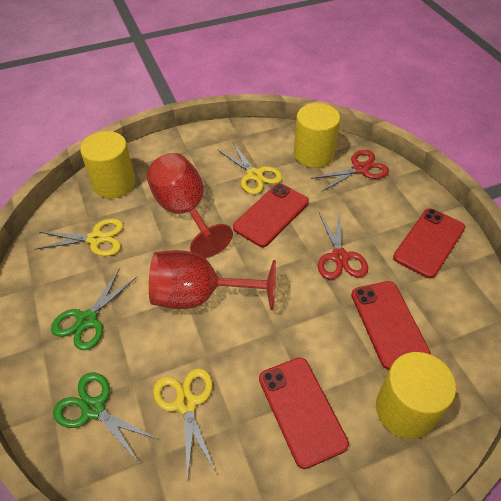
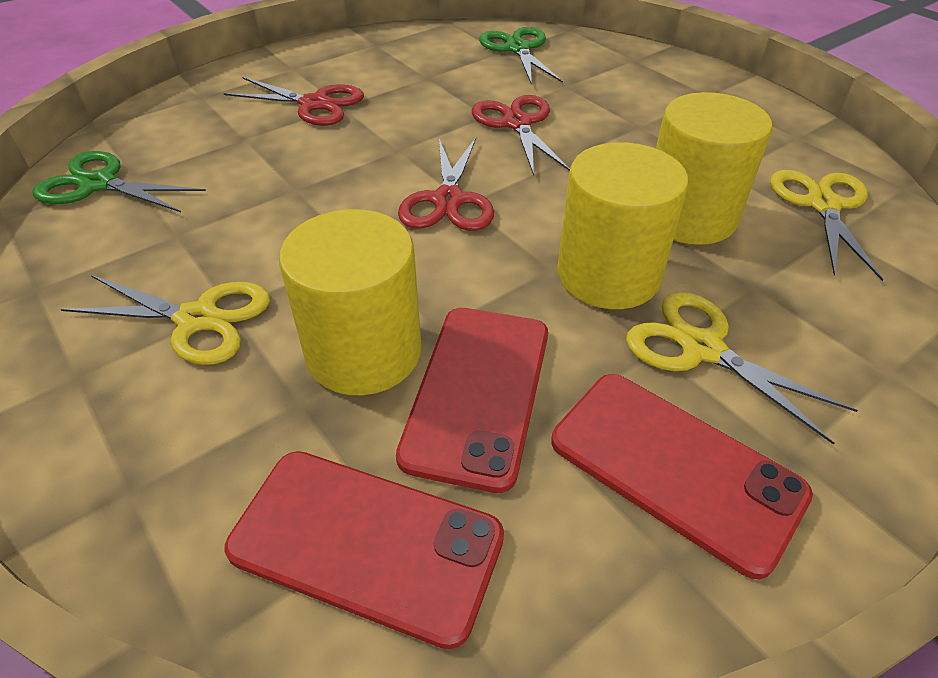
red goblet: [146,153,233,258] [149,250,276,310] = 2 -> none = 0
red phone: [233,183,309,247] [259,357,349,469] [351,281,431,370] [393,208,465,278] = 4 -> [225,451,504,649] [396,308,548,493] [551,374,813,580] = 3
red scissors: [311,150,389,192] [318,211,368,279] = 2 -> [224,77,364,126] [398,138,494,231] [472,95,570,175] = 3

